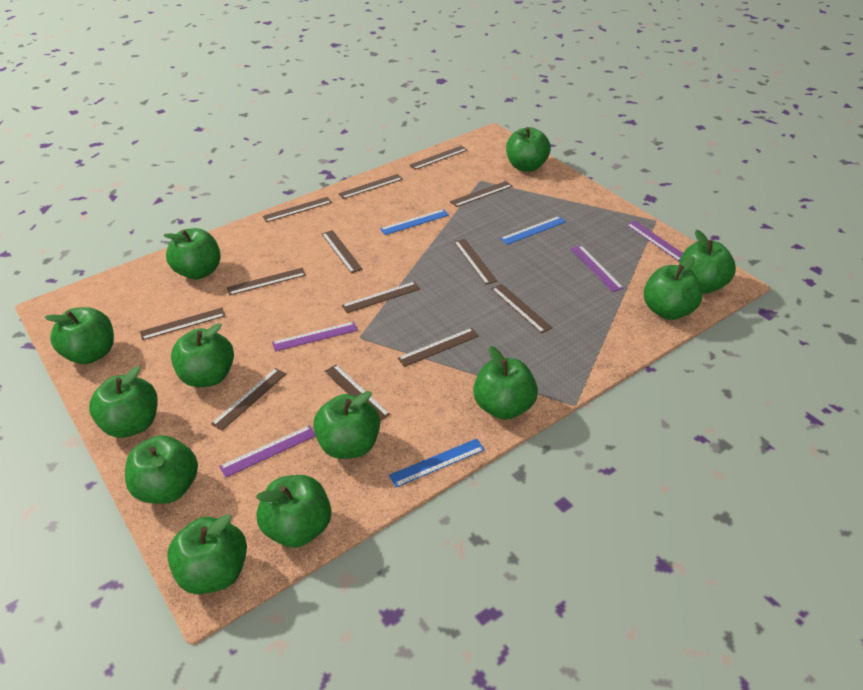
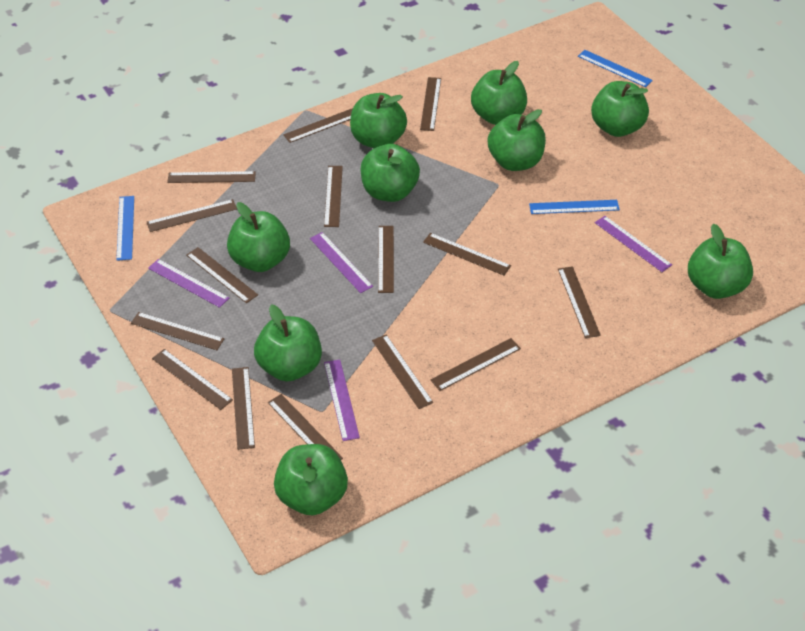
brown ruler: [140,308,225,340] [211,368,286,431] [227,268,306,295] [263,197,332,222] [322,230,363,273] [324,364,390,421] [338,174,403,199] [342,281,420,313] [397,328,479,367] [409,146,467,170] [450,181,513,207] [454,239,498,285] [491,284,553,333] = 13 -> [131,312,224,350] [147,199,237,232] [152,349,233,410] [167,171,256,183] [186,247,258,303] [232,367,255,450] [268,394,343,460] [283,108,353,143] [324,166,343,227] [372,334,433,409] [378,226,394,293] [420,77,441,131] [423,233,511,276] [431,338,521,391] [558,266,601,338] = 15
green apple: [44,307,114,364] [89,366,158,438] [125,435,198,504] [163,228,221,279] [167,514,247,594] [171,323,234,387] [256,475,332,548] [313,391,380,459] [473,346,538,420] [506,127,551,172] [644,256,703,320] [679,230,736,294] = 12 -> [227,202,290,272] [254,304,322,382] [274,444,348,515] [350,93,407,148] [361,144,420,202] [471,61,527,125] [488,109,546,171] [591,81,649,137] [688,224,753,299] = 9

